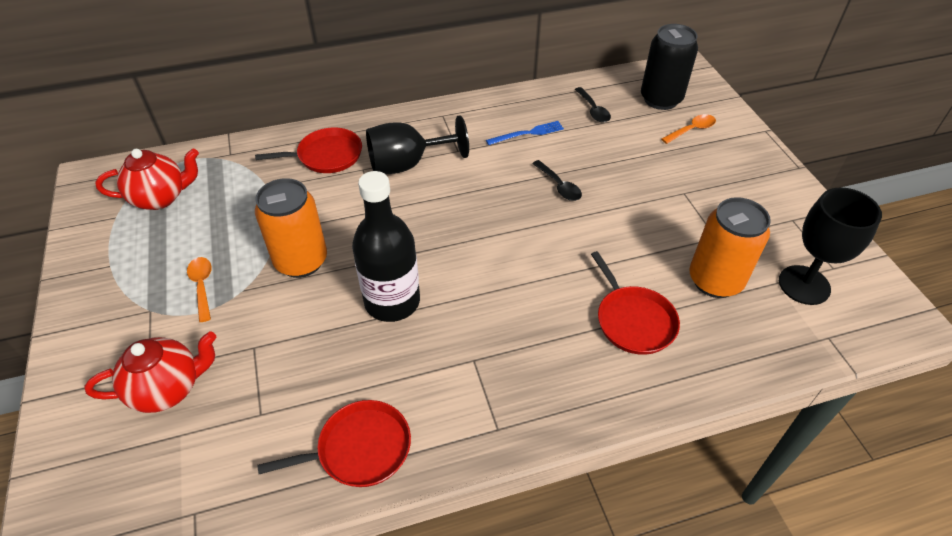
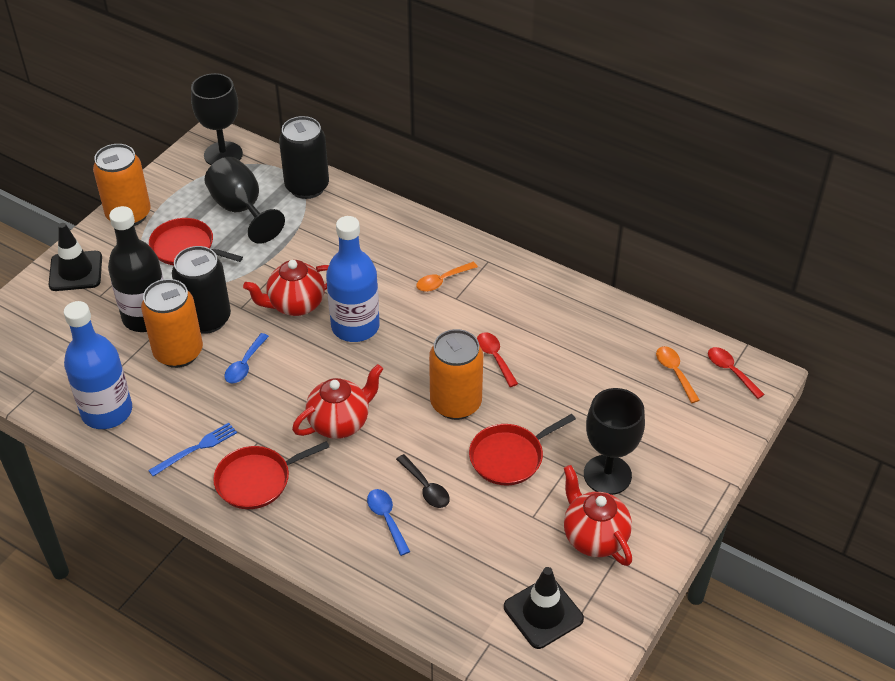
black can: [641,24,698,110] = 1 -> [172,246,231,334] [279,116,329,199] = 2
black goblet: [366,115,469,174] [779,187,882,305] = 2 -> [191,73,243,165] [205,157,285,244] [584,388,645,495] = 3
black spoon: [532,160,582,201] [575,87,611,123] = 2 -> [396,454,450,508] = 1
black traffic cone: none = 0 -> [48,223,102,291] [504,567,584,649] = 2
blue bottle: none = 0 -> [64,301,132,429] [326,216,380,342] = 2
blue spoon: none = 0 -> [224,333,269,383] [367,489,410,556] = 2
orange can: [255,178,327,278] [689,197,771,298] = 2 -> [93,144,150,226] [141,279,203,368] [429,329,483,420] = 3
red spoon: none = 0 -> [477,332,518,387] [708,347,765,399] = 2
red teapot: [84,332,216,413] [95,148,199,210] = 2 -> [243,260,329,316] [292,364,383,439] [564,465,632,566] = 3

